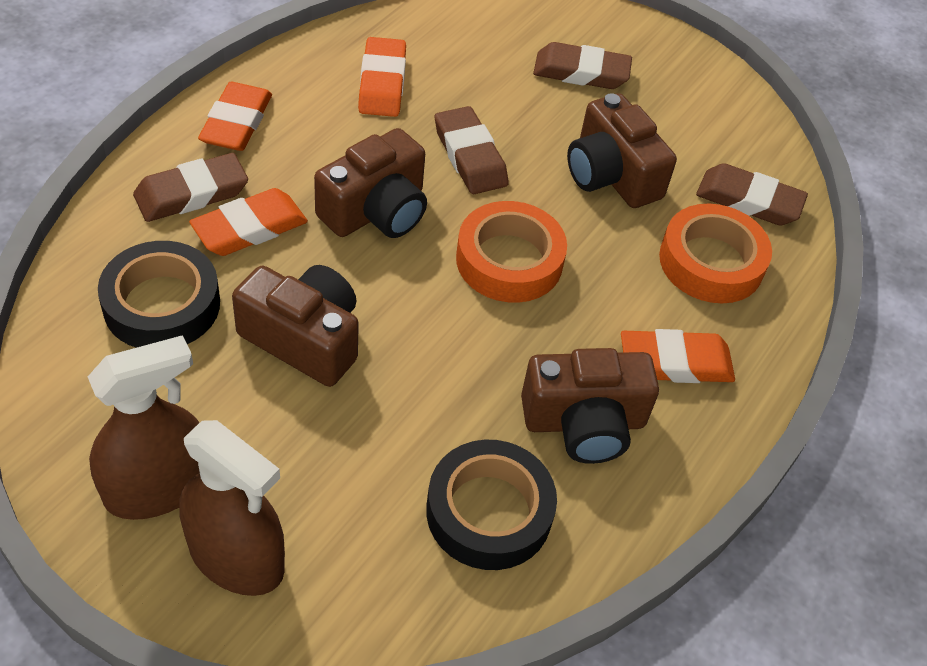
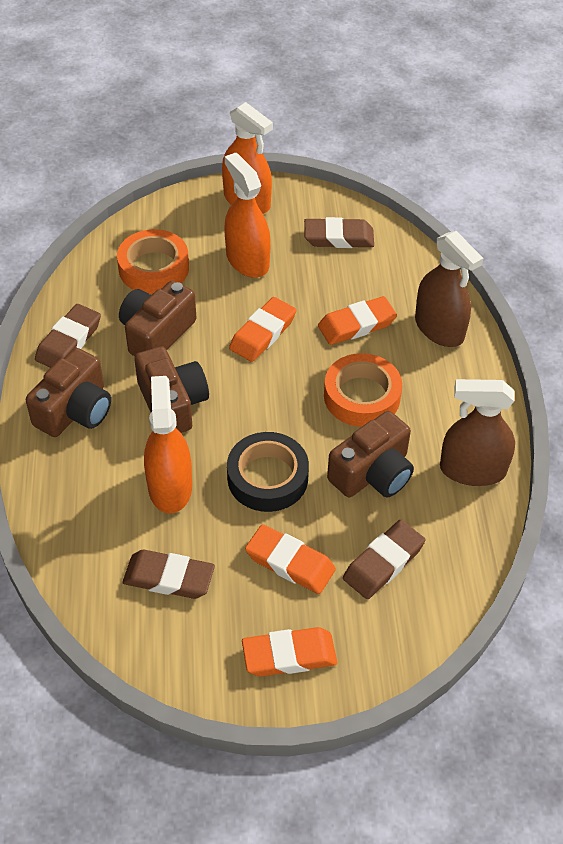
black tape: [98,241,220,348] [426,440,557,570] = 2 -> [227,432,309,512] = 1
orange spray bottle: none = 0 -> [144,376,192,514] [222,102,273,214] [224,153,271,278] = 3

